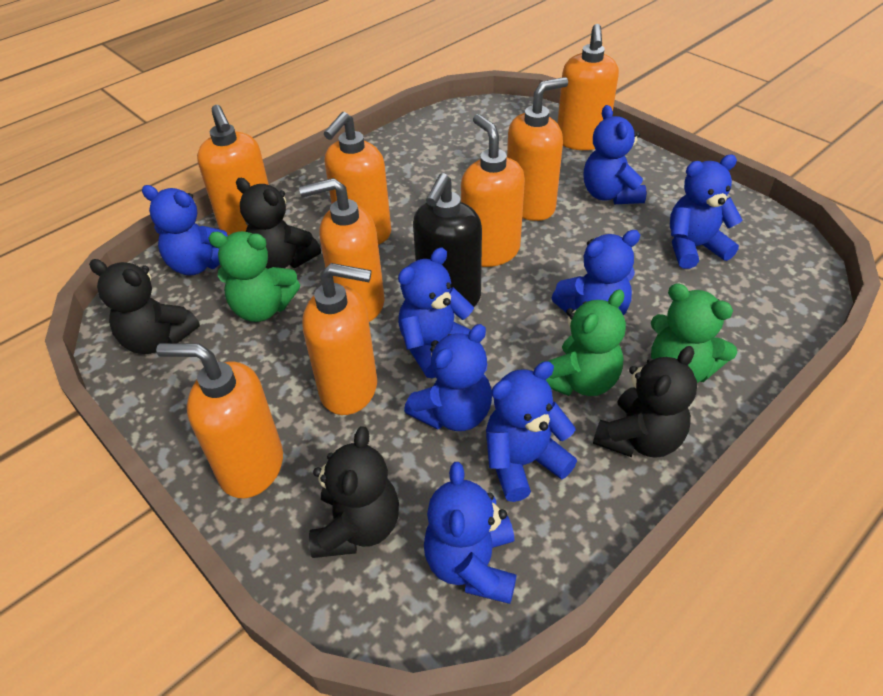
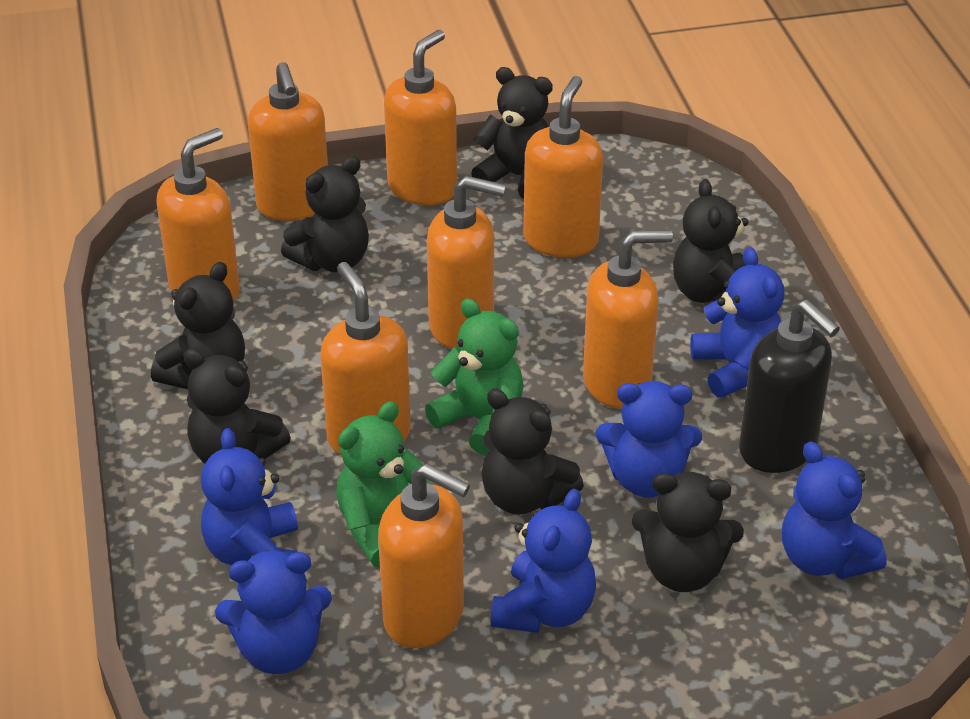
black teddy bear: [89,259,200,354] [236,178,321,269] [309,426,399,558] [593,346,697,458] = 4 -> [151,262,245,389] [183,348,291,464] [281,156,369,272] [471,67,553,199] [481,389,584,515] [632,472,744,592] [673,179,749,303] = 7
blue teddy bear: [142,185,228,275] [398,248,474,378] [404,324,492,431] [424,462,517,604] [486,361,577,502] [551,230,640,316] [584,105,646,204] [670,154,743,269] = 8 -> [201,428,298,565] [215,550,332,674] [491,489,596,633] [596,381,702,498] [690,247,784,398] [782,441,886,579] = 6
green teddy bear: [208,231,300,322] [542,289,626,396] [651,283,737,383] = 3 -> [336,401,431,567] [425,298,524,455] = 2

